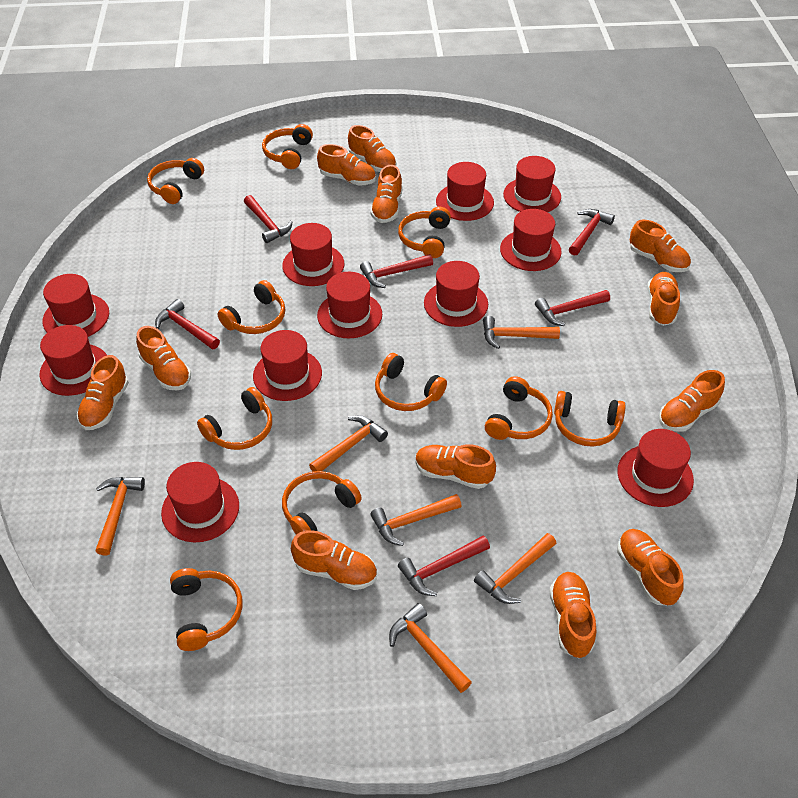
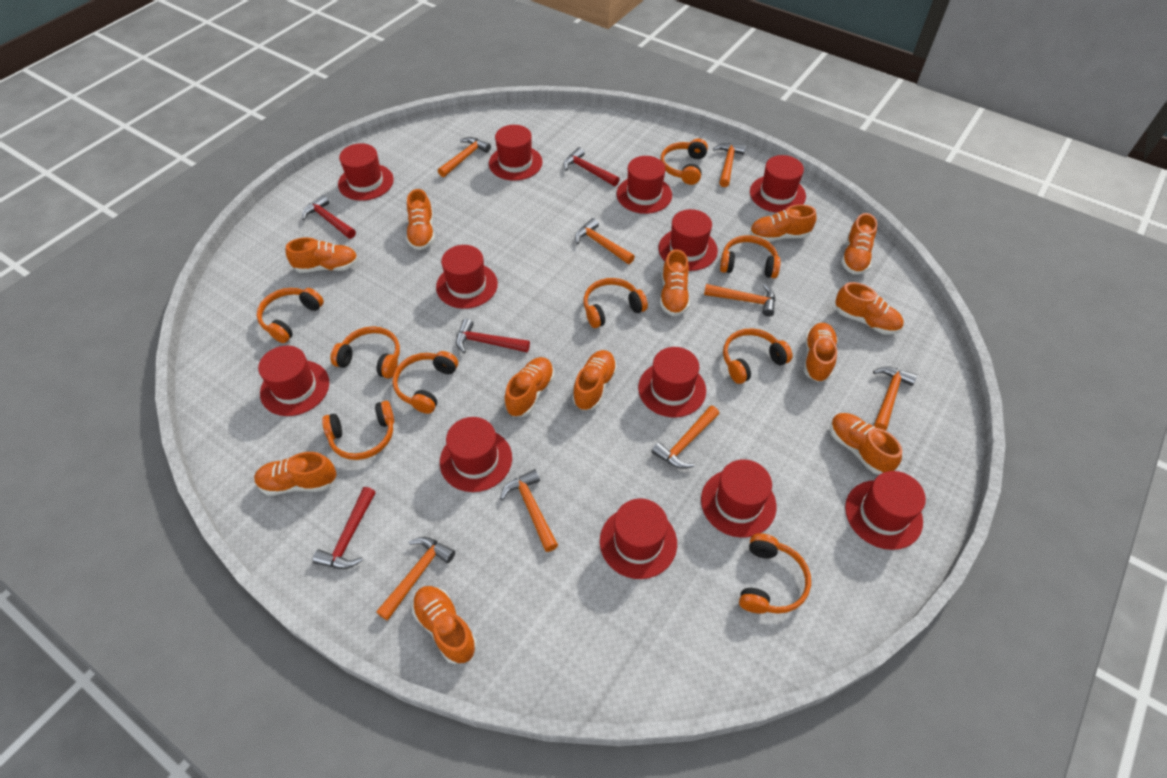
orange hammer: [96,477,145,556] [309,415,388,472] [370,494,461,546] [389,603,472,693] [474,533,556,604] [483,316,560,349] = 6 -> [376,537,455,621] [438,137,491,177] [500,469,558,552] [575,218,635,264] [651,406,719,469] [704,284,775,317] [713,143,746,187] [873,367,917,431] = 8
orange headphones: [147,158,204,204] [170,568,242,651] [197,387,272,450] [218,280,285,334] [262,124,313,169] [282,471,362,534] [375,353,447,411] [398,207,451,258] [485,376,553,440] [554,391,626,446] = 10 -> [257,288,324,343] [322,401,394,460] [330,326,400,378] [392,351,458,414] [583,278,648,328] [660,139,708,185] [720,235,781,278] [723,328,792,384] [739,533,811,614] = 9
red hammer: [155,299,220,349] [244,195,292,243] [360,254,433,288] [398,536,490,596] [535,290,610,326] [569,209,615,256] = 6 -> [302,195,356,239] [312,487,376,569] [456,319,530,353] [563,147,620,186] = 4
red hat: [40,325,107,396] [42,274,109,337] [161,462,239,542] [253,330,322,401] [282,223,344,286] [317,272,382,338] [424,261,488,327] [436,162,494,221] [500,209,562,271] [503,156,561,212] [617,429,694,507] = 11 -> [258,346,329,416] [338,143,394,201] [436,245,498,309] [440,417,512,492] [489,125,543,181] [600,498,677,579] [617,156,672,214] [638,347,706,417] [659,209,718,271] [701,459,776,538] [750,155,806,213] [845,471,926,550] = 12

